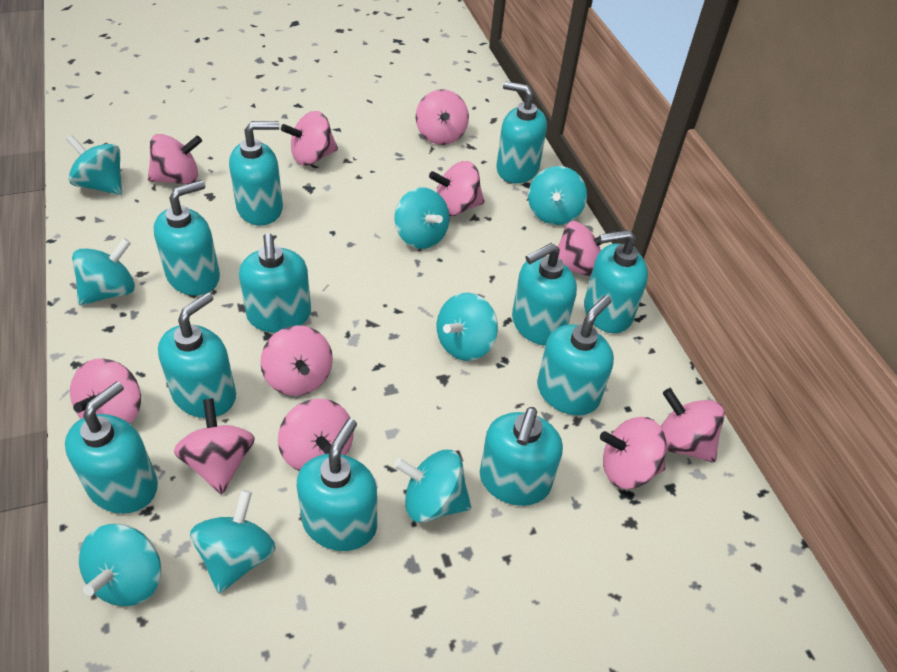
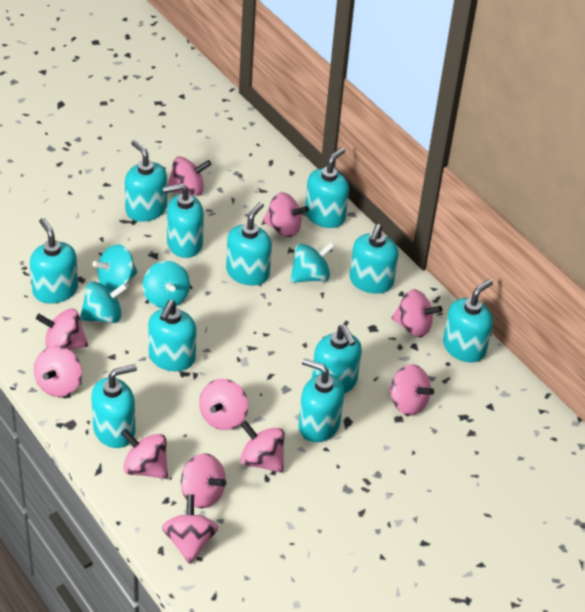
turquoise spinning top: [66,135,122,195] [72,238,135,305] [79,524,161,606] [190,490,276,593] [394,450,471,523] [395,187,450,249] [437,293,498,361] [528,166,587,225] = 8 -> [80,281,128,323] [92,244,137,292] [143,261,190,309] [290,242,335,283] = 4

